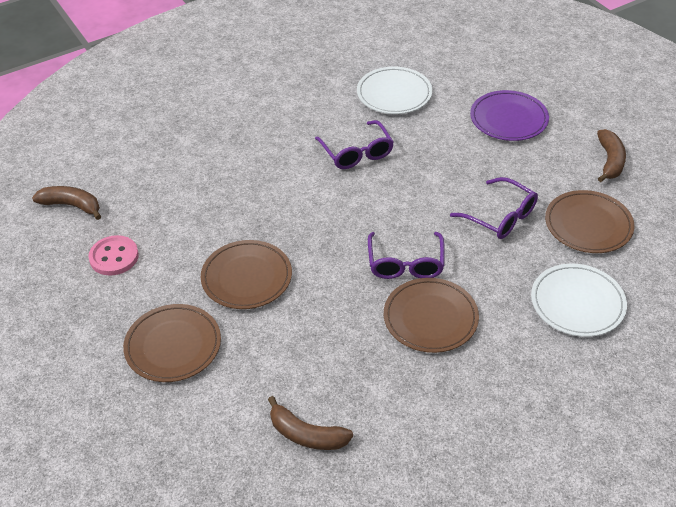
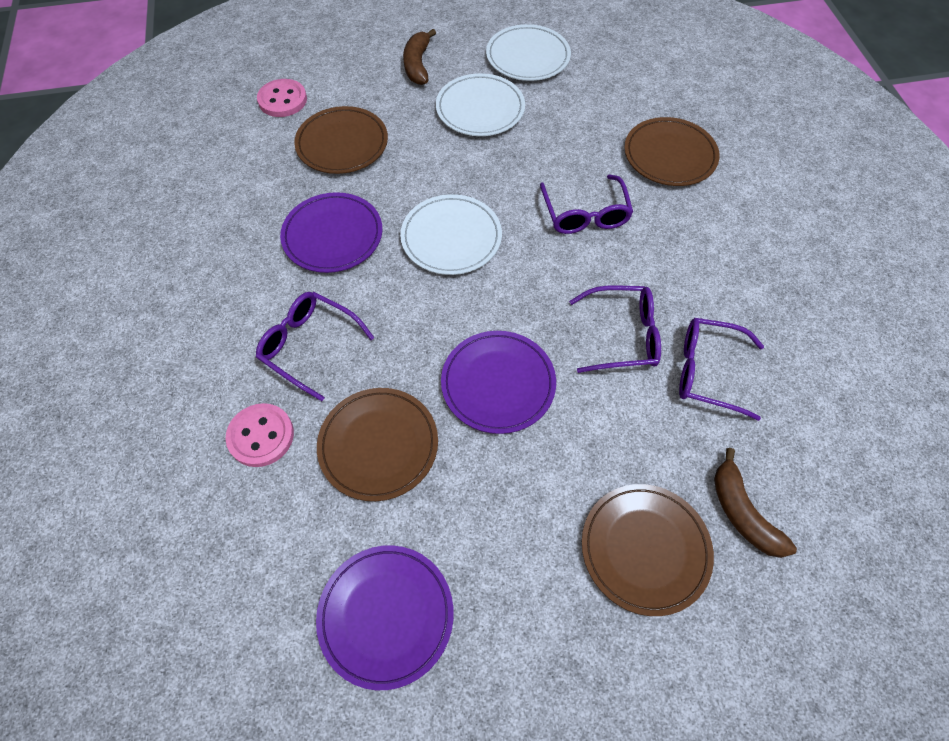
brown banana: [32,186,101,220] [268,396,353,450] [597,129,626,182] = 3 -> [403,29,436,85] [714,448,797,558] = 2
pink button: [88,235,139,276] = 1 -> [225,403,294,467] [257,79,307,117] = 2
purple glasses: [315,120,394,169] [368,232,445,279] [450,177,538,239] = 3 -> [256,292,375,401] [540,175,633,234] [569,286,661,373] [679,318,764,421] = 4
purple plate: [470,90,549,141] = 1 -> [280,192,382,273] [316,545,454,690] [441,331,556,434] = 3
white plate: [357,67,432,114] [531,264,627,337] = 2 -> [400,194,502,275] [436,73,525,136] [486,24,571,81] = 3

